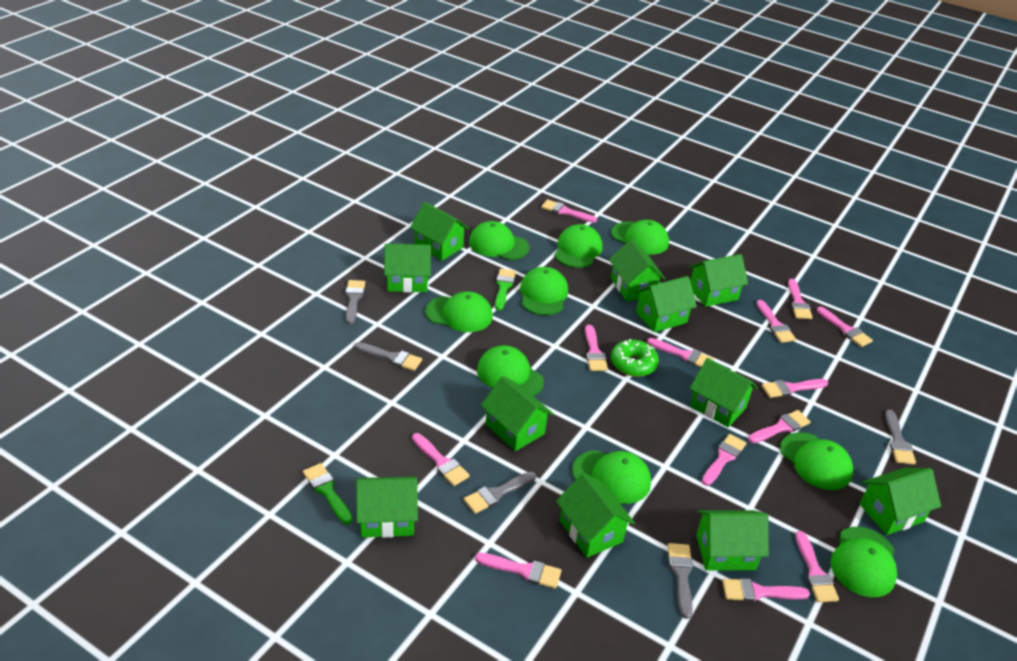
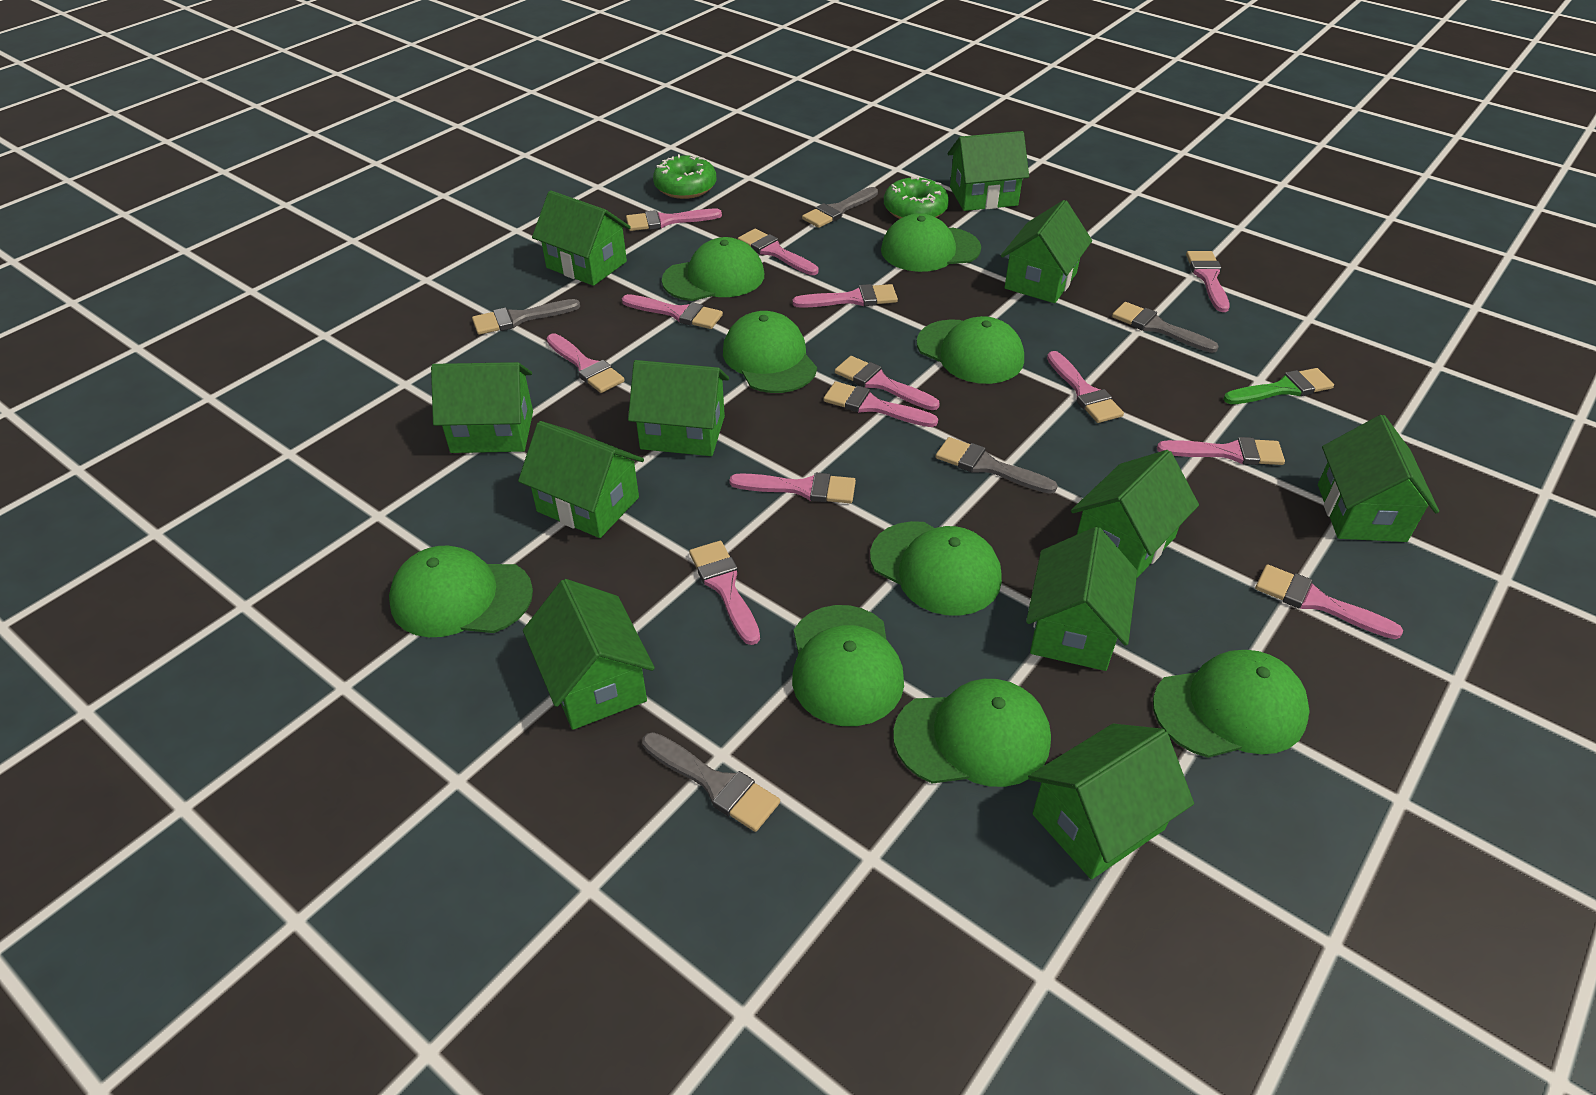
green brush: [303,463,352,524] [495,269,516,310] = 2 -> [1223,368,1334,404] = 1
green donut: [611,339,659,377] = 1 -> [653,154,716,199] [884,176,949,219] = 2

